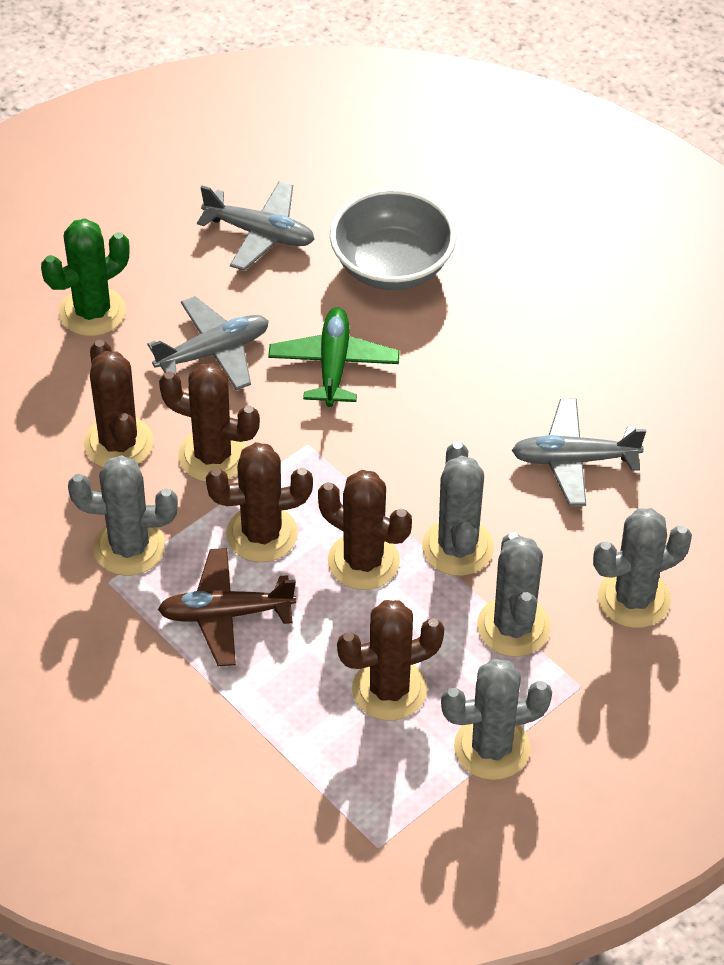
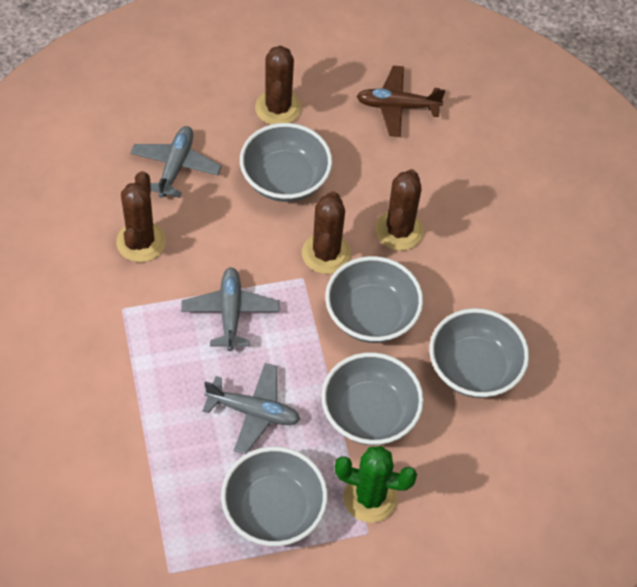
brown cactus: [84,340,154,467] [159,364,260,482] [206,442,313,562] [318,470,412,590] [337,600,444,721] = 5 -> [116,171,166,262] [255,46,301,125] [302,191,351,274] [375,169,424,251] = 4
green plane: [268,307,400,407] = 1 -> none = 0
grey bowl: [330,189,456,290] = 1 -> [221,446,328,546] [240,123,332,202] [321,352,424,445] [325,256,423,343] [429,308,529,398] = 5
grey cactus: [68,455,178,576] [422,441,494,576] [441,659,552,780] [477,532,551,657] [593,508,692,628] = 5 -> none = 0

